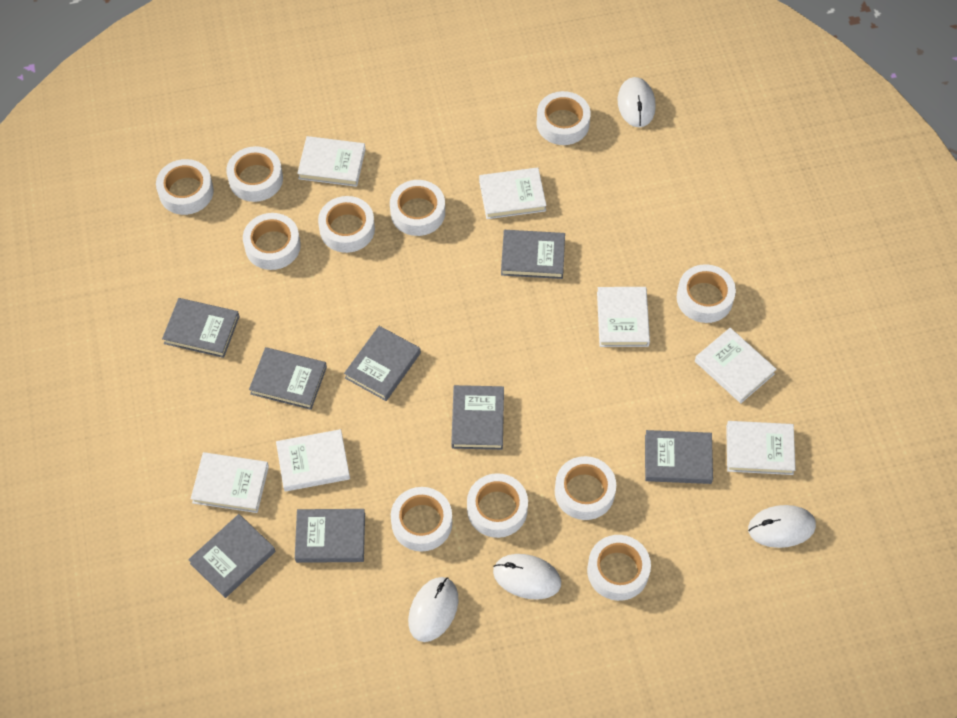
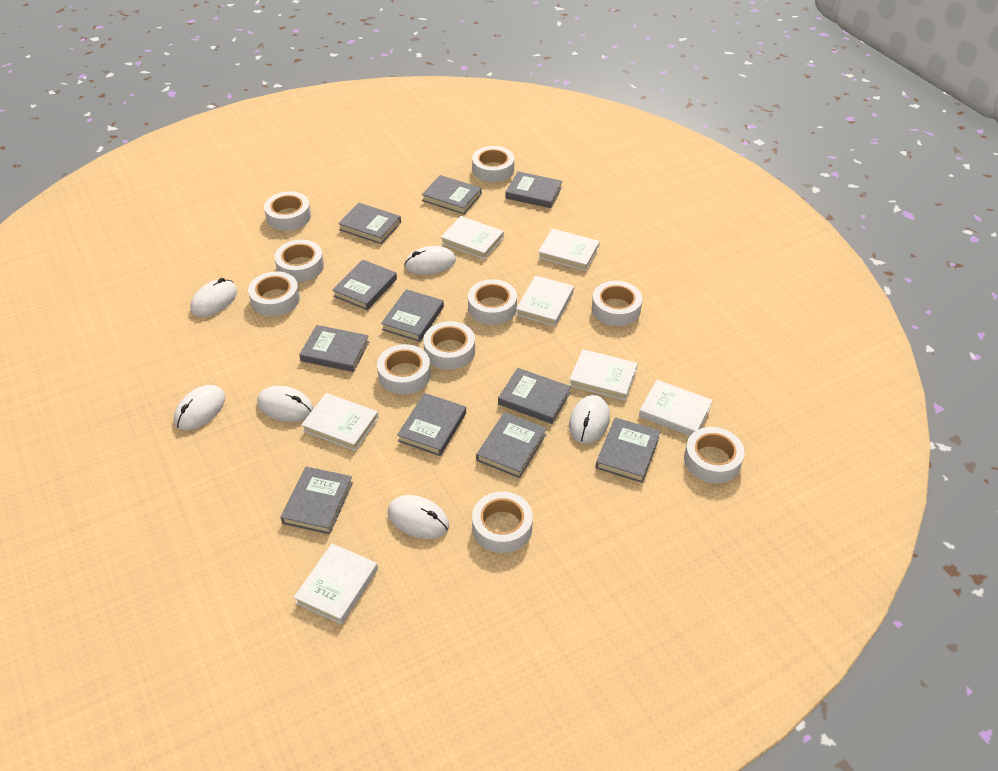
grey book: [162,298,239,358] [188,514,276,598] [249,347,327,410] [295,509,365,563] [344,326,421,401] [451,385,504,450] [501,230,565,279] [645,430,713,484] = 8 -> [280,467,353,534] [299,325,369,372] [332,260,397,310] [338,203,401,244] [381,289,444,342] [397,393,466,456] [422,175,482,214] [476,412,547,478] [498,368,571,424] [506,171,562,208] [596,417,661,483] = 11
white mouse: [408,577,458,642] [493,554,561,600] [618,77,656,127] [748,505,816,548] = 4 -> [174,385,225,430] [190,278,237,317] [257,386,313,422] [388,495,449,539] [404,246,456,275] [569,395,610,444] = 6
white tape: [156,159,214,215] [226,146,283,202] [243,213,301,270] [318,196,375,253] [390,180,445,236] [391,487,452,551] [467,473,528,538] [537,91,591,145] [555,456,616,520] [587,535,651,601] [677,264,736,323] = 11 -> [248,271,300,316] [264,191,311,231] [274,240,324,282] [377,344,431,394] [423,321,475,370] [468,279,517,325] [472,146,514,182] [472,491,533,553] [592,281,642,326] [684,427,745,483] = 10

